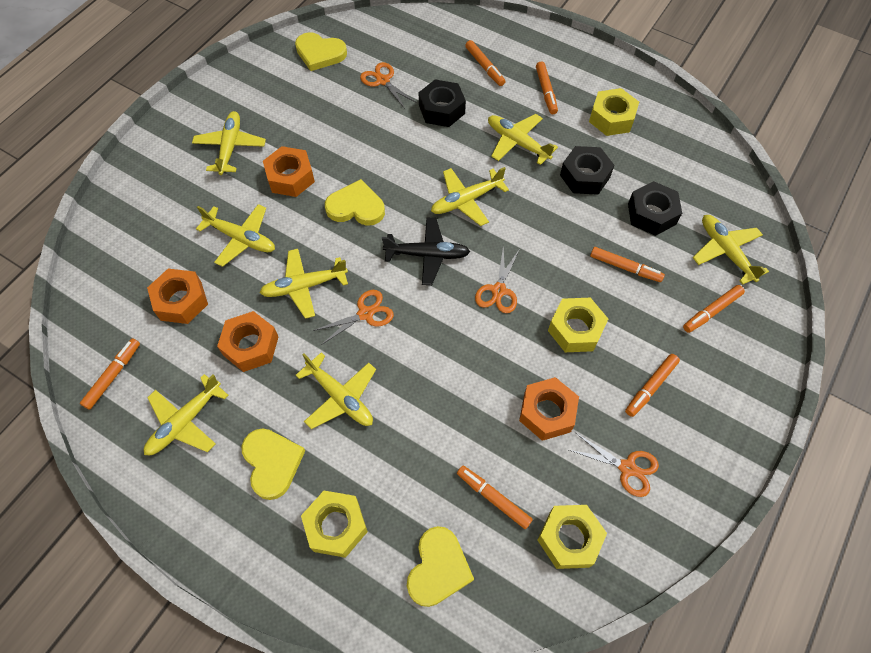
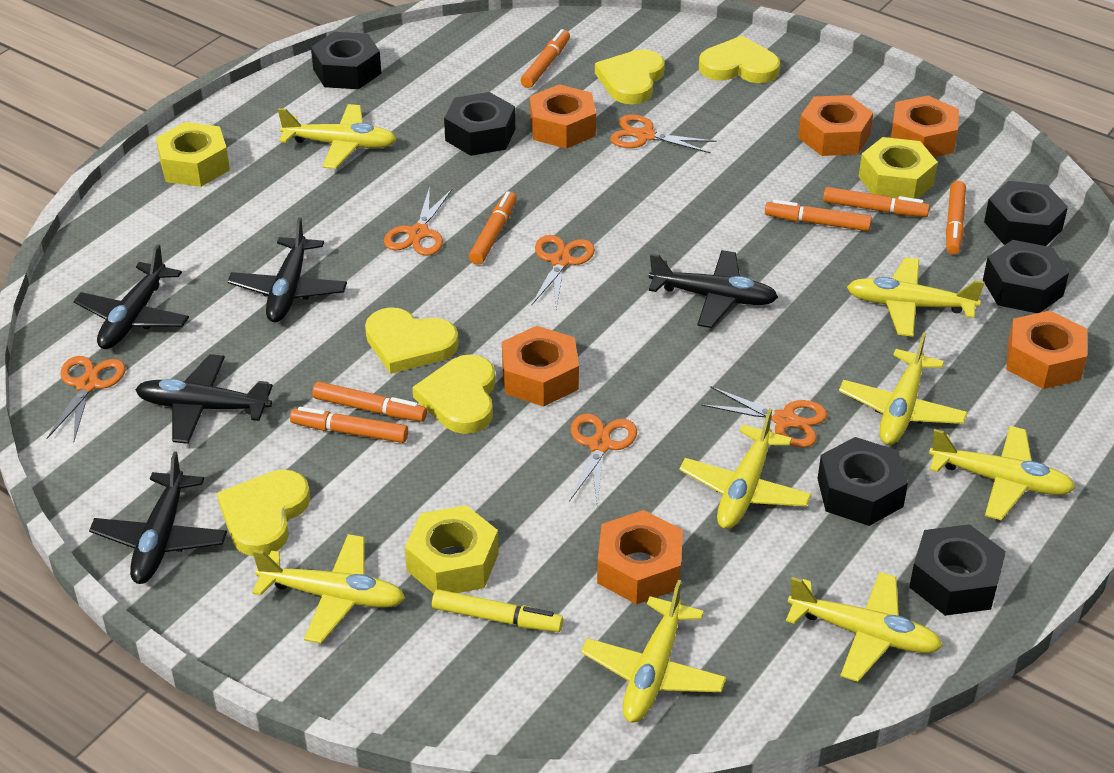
black nut: [419,80,466,127] [560,146,614,195] [628,181,682,236] = 3 -> [311,32,381,89] [444,92,515,156] [817,437,908,526] [909,524,1006,616] [983,240,1069,313] [984,181,1068,246] = 6
black plane: [382,218,470,285] = 1 -> [74,244,189,349] [89,451,227,584] [135,354,273,444] [228,217,347,322] [649,250,778,328] = 5
orange nut: [147,269,208,324] [217,311,279,372] [263,146,315,197] [519,377,579,441] = 4 -> [502,326,579,406] [530,84,596,149] [597,510,683,605] [798,95,873,156] [891,96,959,157] [1006,310,1087,389] = 6
orange scissors: [313,290,394,345] [360,62,417,109] [475,246,519,313] [569,433,659,497] = 4 -> [46,356,125,441] [384,187,452,256] [531,235,595,309] [569,413,637,506] [610,115,717,153] [701,386,828,447] = 6
yellow heart: [242,428,305,500] [295,32,347,71] [325,179,385,226] [407,526,474,607] = 4 -> [217,470,311,556] [365,307,459,374] [412,355,496,434] [595,49,665,104] [699,36,780,83] = 5
yellow marker: none = 0 -> [432,589,563,632] = 1
yellow nut: [301,491,368,558] [538,505,607,569] [548,298,608,352] [589,88,639,136] = 4 -> [156,122,230,187] [405,505,499,593] [859,137,938,199] = 3

